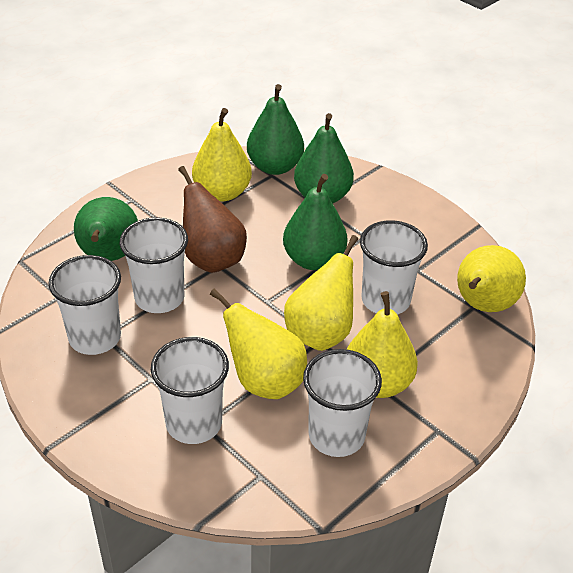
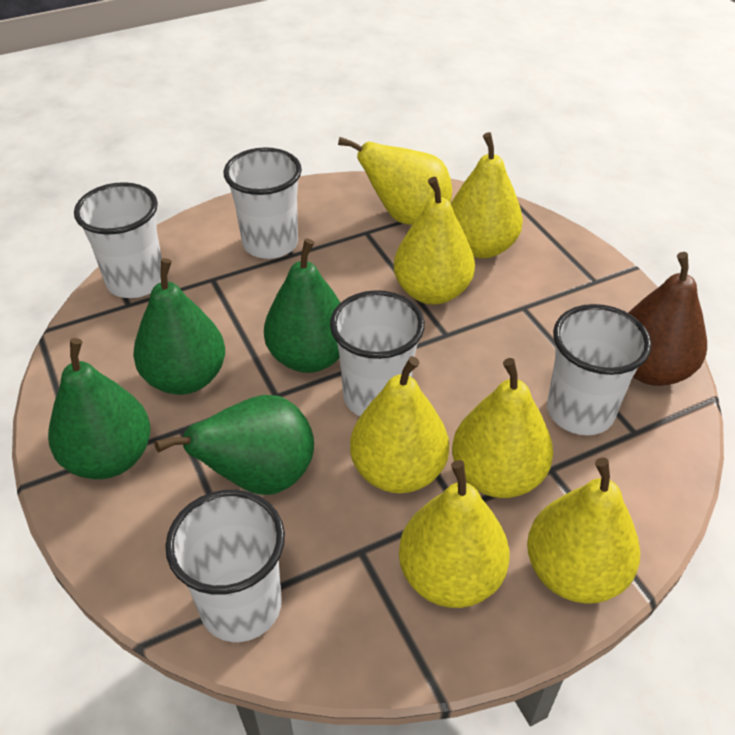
yellow pear: [192,108,252,201] [210,288,307,399] [284,235,358,351] [347,291,418,398] [457,245,526,312] = 5 -> [338,137,452,225] [350,356,449,493] [394,177,475,305] [399,460,510,608] [451,132,523,258] [452,358,553,498] [527,457,640,604] = 7

